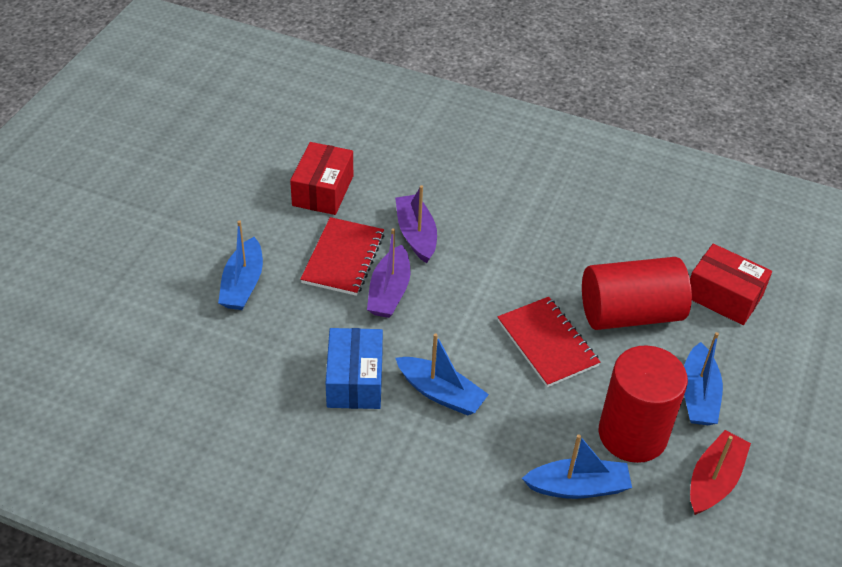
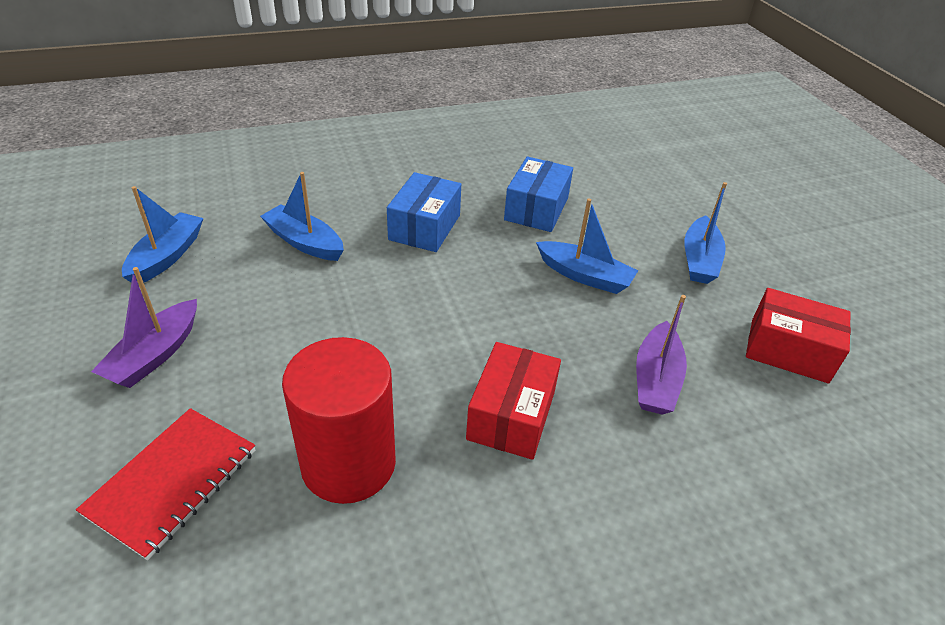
blue box: [326,328,383,409] = 1 -> [387,172,461,252] [504,157,573,232] = 2
red boat: [690,430,751,515] = 1 -> none = 0
red cylinder: [582,257,692,330] [599,345,688,463] = 2 -> [282,337,396,504] = 1
red notebook: [300,217,384,296] [498,297,600,387] = 2 -> [76,408,255,560] = 1

